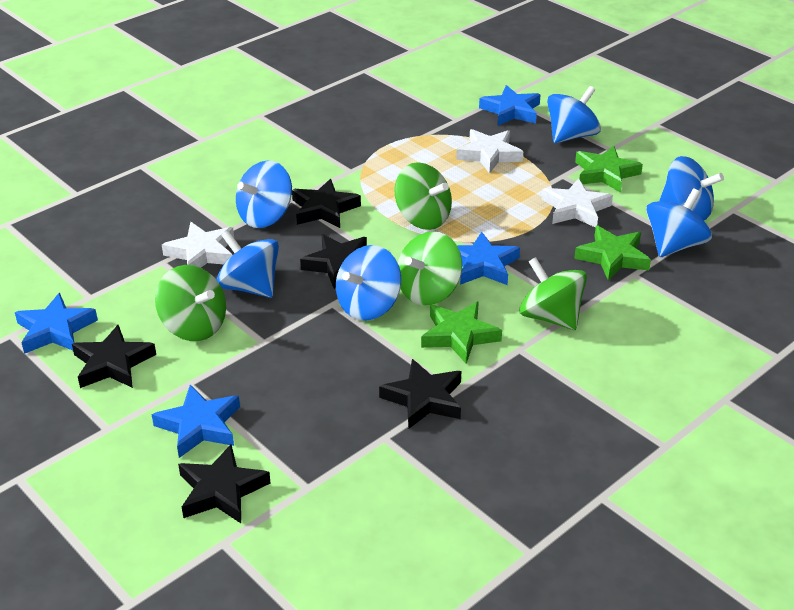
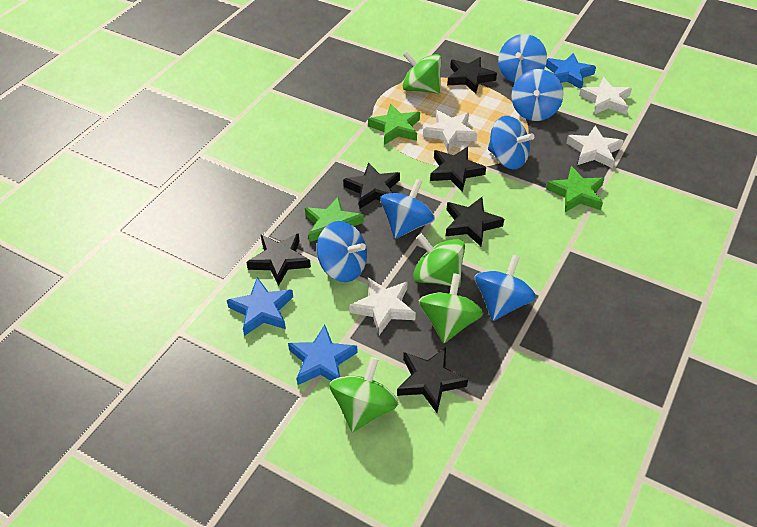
black star: [72,325,156,388] [178,444,271,523] [292,179,361,228] [300,234,367,289] [379,359,461,429] = 5 -> [246,233,311,286] [343,162,400,209] [397,347,468,413] [430,147,486,192] [446,197,504,246] [447,57,497,94] = 6
blue star: [15,293,98,354] [152,385,240,458] [457,232,520,285] [479,85,541,125] = 4 -> [227,277,293,336] [288,325,358,385] [545,53,596,89] = 3
white star: [162,222,234,268] [456,129,523,174] [541,179,613,228] = 3 -> [349,278,416,335] [423,110,477,151] [566,126,624,168] [579,77,632,114] = 4

